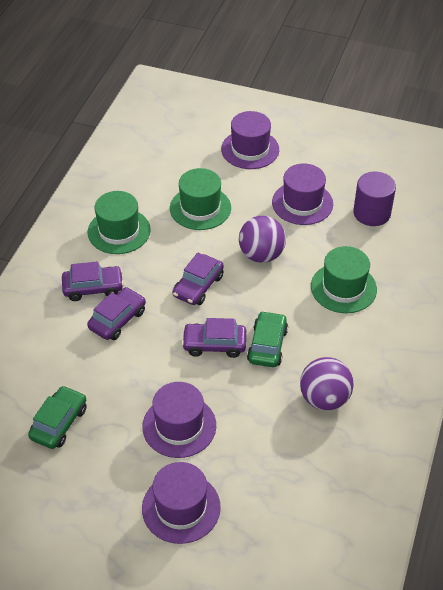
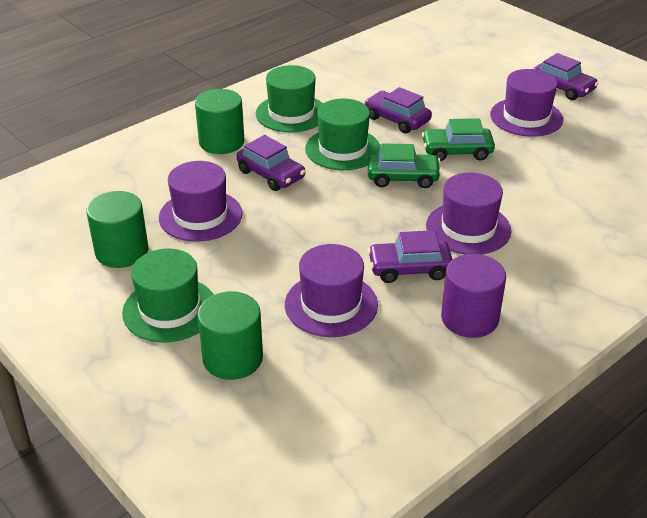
green cylinder: none = 0 -> [86,191,149,268] [195,89,244,154] [197,291,263,380] = 3
purple ball: [239,216,286,263] [300,357,354,411] = 2 -> none = 0

